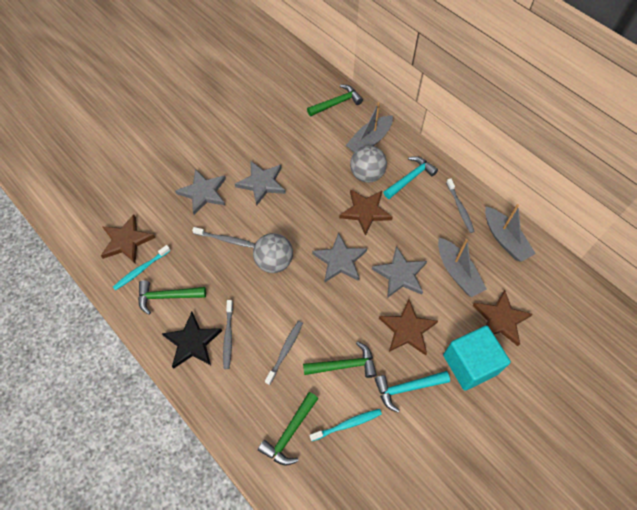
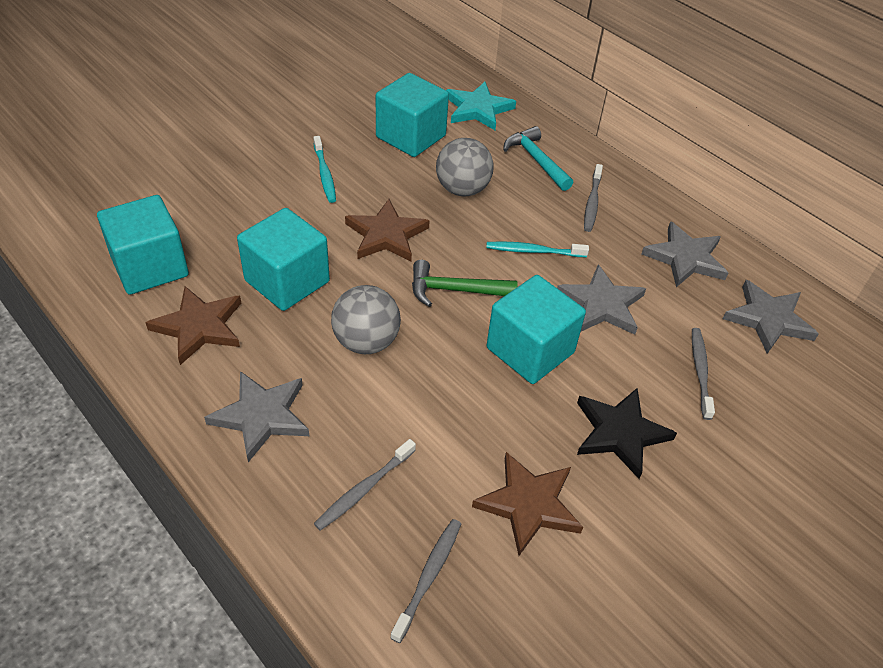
brown star: [101,214,155,263] [339,189,393,236] [379,300,438,355] [473,290,533,346] = 4 -> [145,286,241,365] [345,199,430,261] [472,452,583,556] = 3
green hammer: [138,280,206,315] [258,392,318,466] [303,341,377,378] [307,84,363,116] = 4 -> [412,260,517,307] = 1
grey boat: [346,102,393,152] [438,238,487,297] [485,204,536,262] = 3 -> none = 0
turquoise cube: [443,325,511,391] = 1 -> [97,195,189,295] [237,208,330,311] [376,73,449,157] [487,275,586,384] = 4
turquoise hammer: [375,371,450,413] [384,156,438,199] = 2 -> [503,126,573,191] = 1
turquoise star: none = 0 -> [446,82,516,130] = 1

